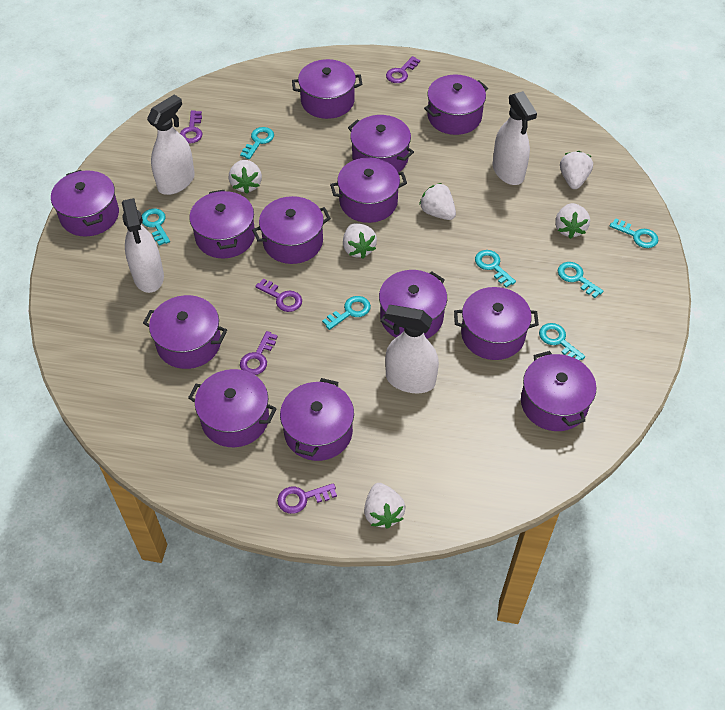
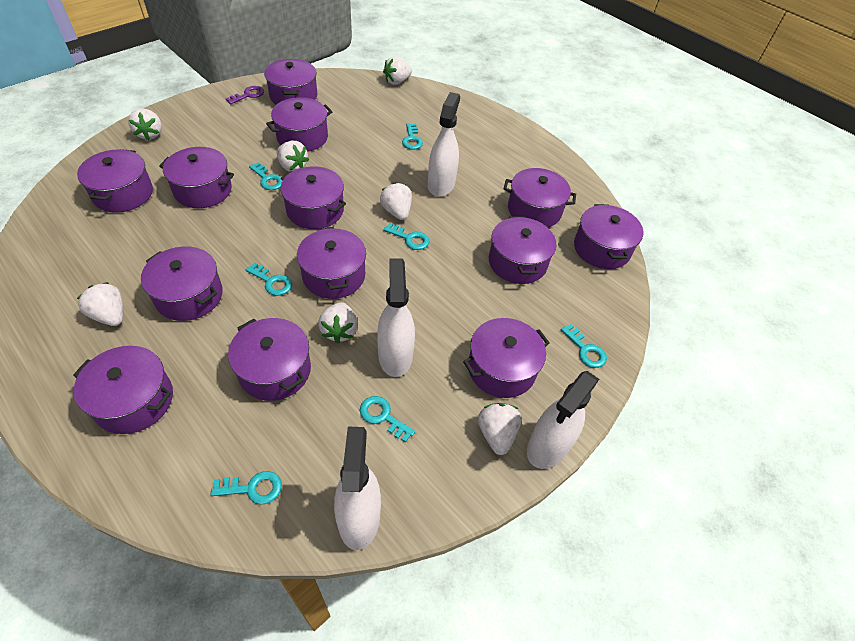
purple key: [180,110,203,144] [240,331,278,375] [255,279,302,312] [277,483,337,514] [386,56,420,83] = 5 -> [226,86,264,104] = 1
white strawberry: [229,160,262,194] [343,223,377,258] [364,483,406,529] [419,183,456,220] [555,203,590,239] [560,151,593,189] = 6 -> [77,282,123,326] [128,108,162,140] [277,141,309,172] [318,302,358,343] [380,182,412,220] [383,57,412,85] [478,403,522,455] = 7

